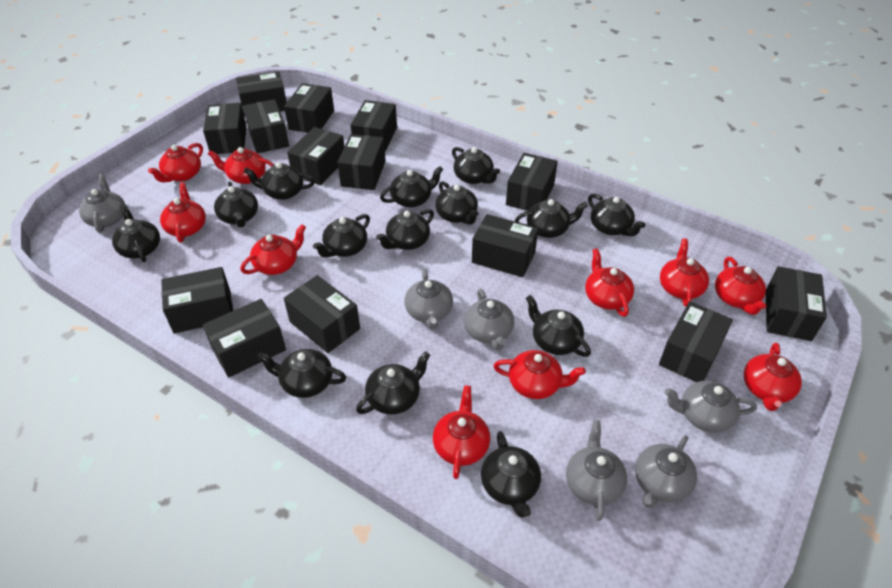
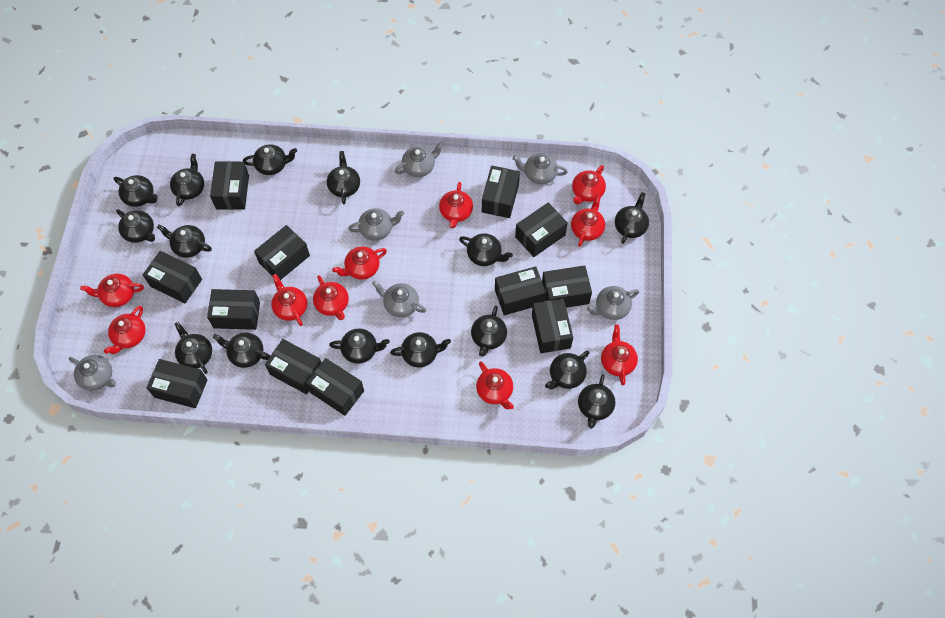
black box: [161,267,233,334] [203,103,247,154] [203,299,286,378] [236,71,287,117] [243,99,289,153] [284,83,334,133] [284,275,360,353] [287,127,345,185] [337,134,386,190] [351,100,397,151] [472,214,538,277] [506,153,558,211] [659,301,733,382] [766,266,827,341] = 14 -> [143,251,202,303] [147,359,208,408] [207,289,260,330] [210,161,249,210] [254,225,310,280] [265,339,322,394] [306,358,364,416] [482,166,520,218] [495,266,546,315] [515,202,568,257] [532,299,573,353] [542,265,592,308] = 12
black teapot: [112,204,160,262] [214,182,258,228] [244,162,315,200] [257,349,346,398] [313,214,370,258] [356,351,430,415] [376,209,434,250] [380,166,443,207] [435,181,478,225] [452,147,500,184] [481,431,541,518] [515,199,588,238] [526,295,591,357] [588,194,645,236] = 14 -> [114,175,157,207] [116,209,155,243] [157,224,212,258] [170,154,204,206] [174,322,212,374] [213,333,270,368] [243,144,297,175] [327,151,360,204] [329,328,390,364] [390,332,451,367] [459,233,513,266] [471,306,507,356] [545,351,589,389] [578,374,615,429] [615,192,649,244] = 15

